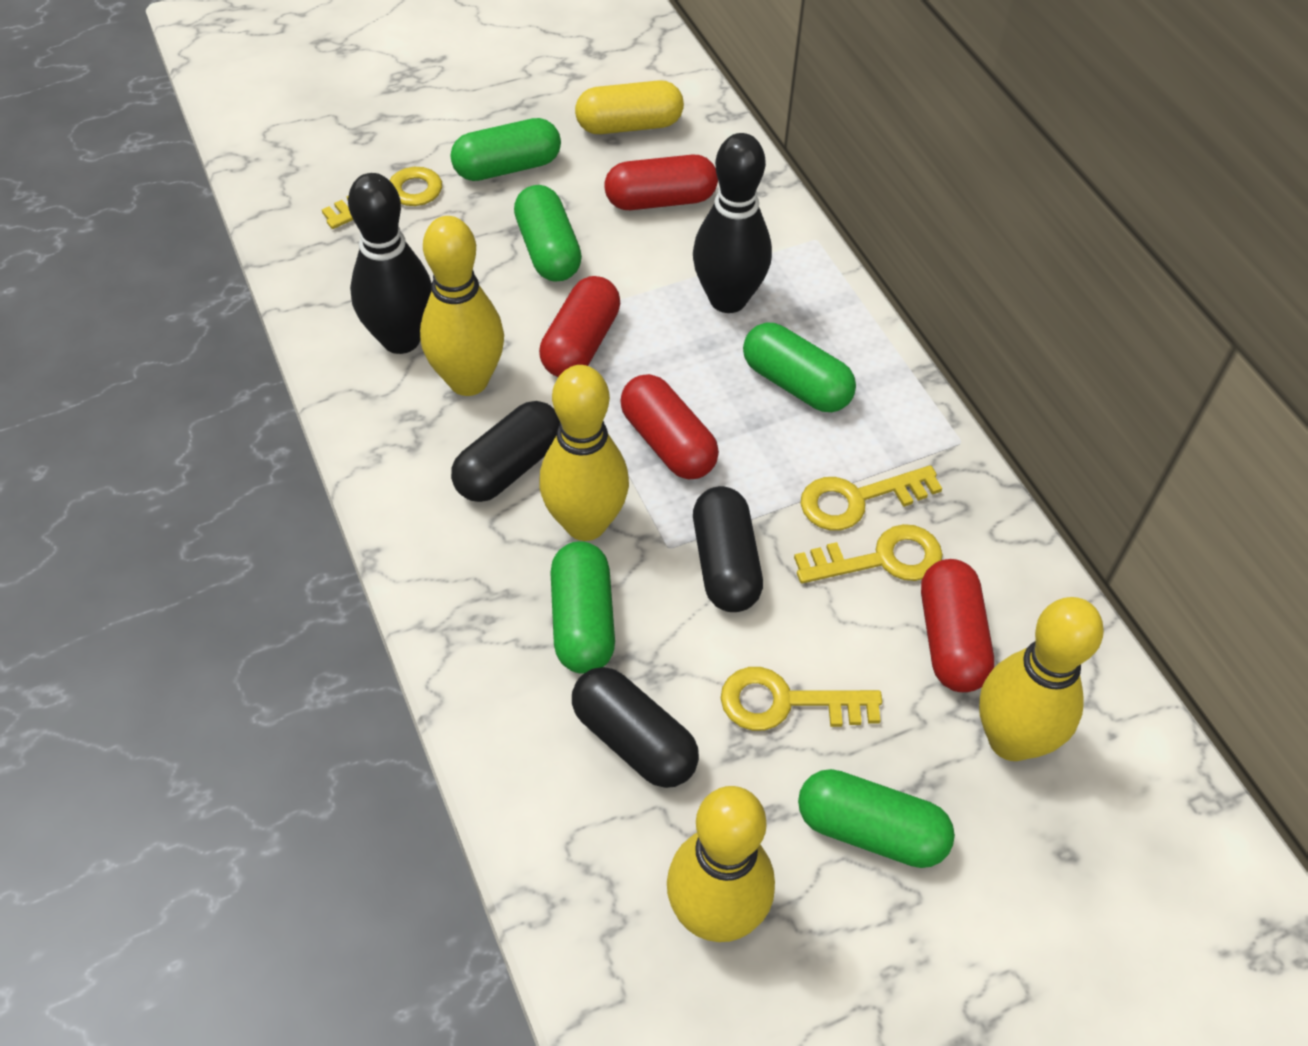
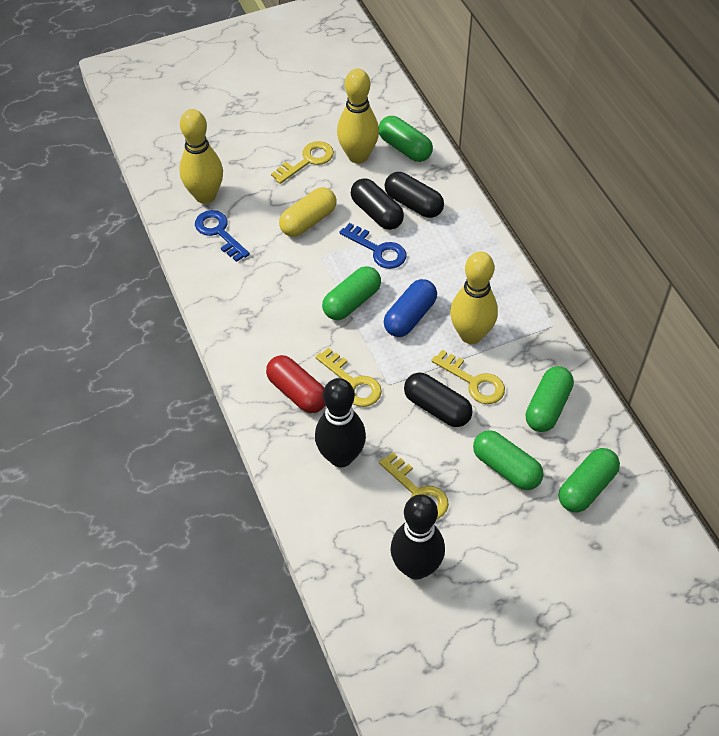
blue capsule: none = 0 -> [384,279,437,337] = 1
blue key: none = 0 -> [195,210,250,262] [339,223,406,269] = 2
red capsule: [539,276,620,377] [605,155,718,210] [620,374,719,479] [921,559,994,692] = 4 -> [266,355,325,413] = 1
yellow bowling pin: [420,216,504,396] [539,365,629,541] [667,786,775,942] [979,597,1104,761] = 4 -> [179,109,223,204] [337,69,379,164] [450,251,498,344] = 3

